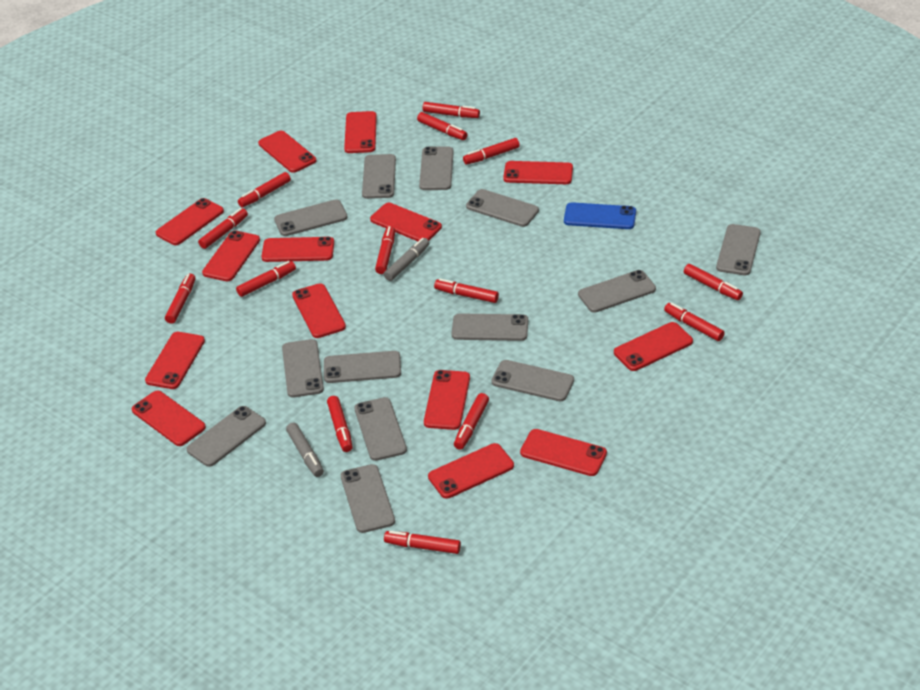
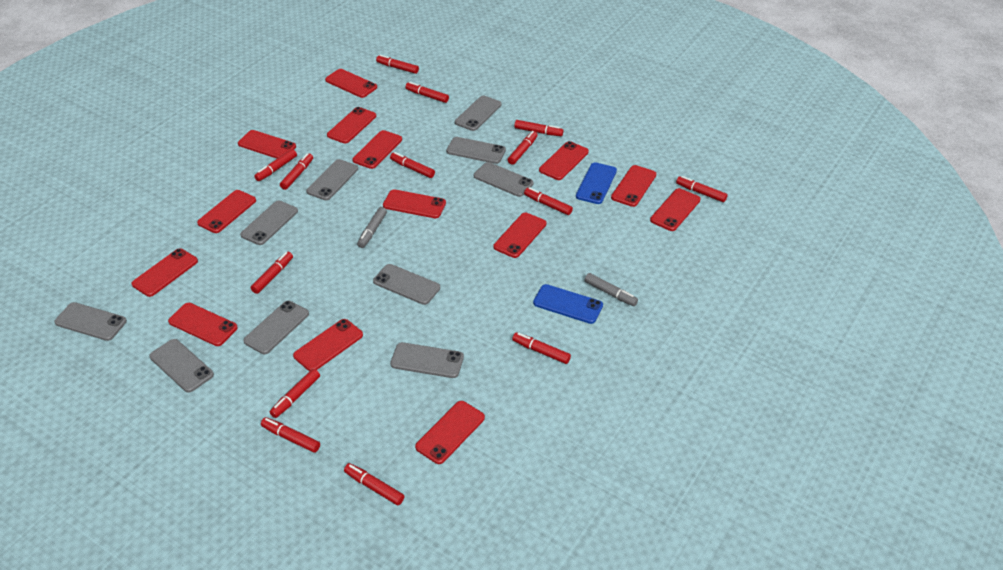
blue phone: [564,202,636,229] = 1 -> [533,284,603,324] [576,162,617,204] = 2
grey phone: [186,406,266,467] [274,199,348,236] [282,339,324,398] [324,351,401,383] [341,464,395,533] [354,397,407,461] [362,154,396,199] [419,146,454,190] [452,313,528,341] [466,189,539,227] [491,360,574,401] [578,270,656,313] [716,224,761,275] = 13 -> [54,302,127,341] [149,339,214,393] [240,200,298,245] [243,301,309,354] [306,159,358,200] [373,264,440,305] [390,342,464,378] [446,137,506,164] [455,96,502,131] [474,162,534,197] = 10

